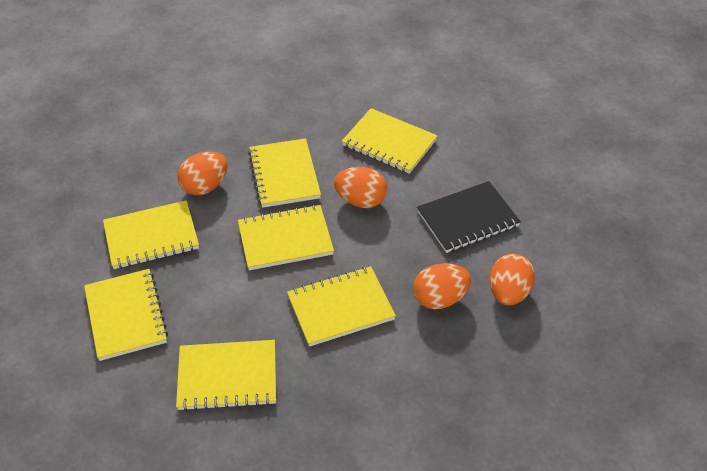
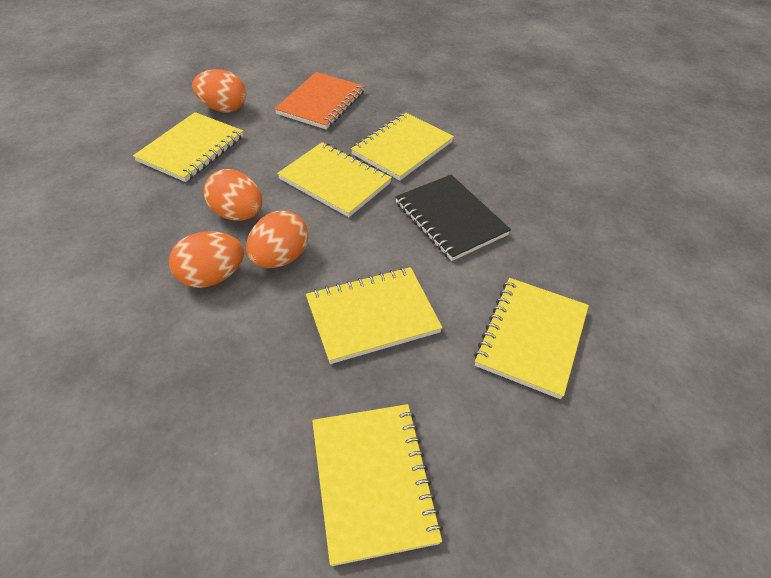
orange notebook: none = 0 -> [274,72,365,130] = 1
yellow notebook: [84,269,168,361] [103,200,199,269] [176,340,276,411] [238,205,334,270] [248,138,321,208] [287,266,396,347] [342,108,438,174] = 7 -> [133,112,243,182] [277,142,392,217] [306,267,443,364] [312,404,443,566] [351,113,454,181] [474,278,589,399] = 6

